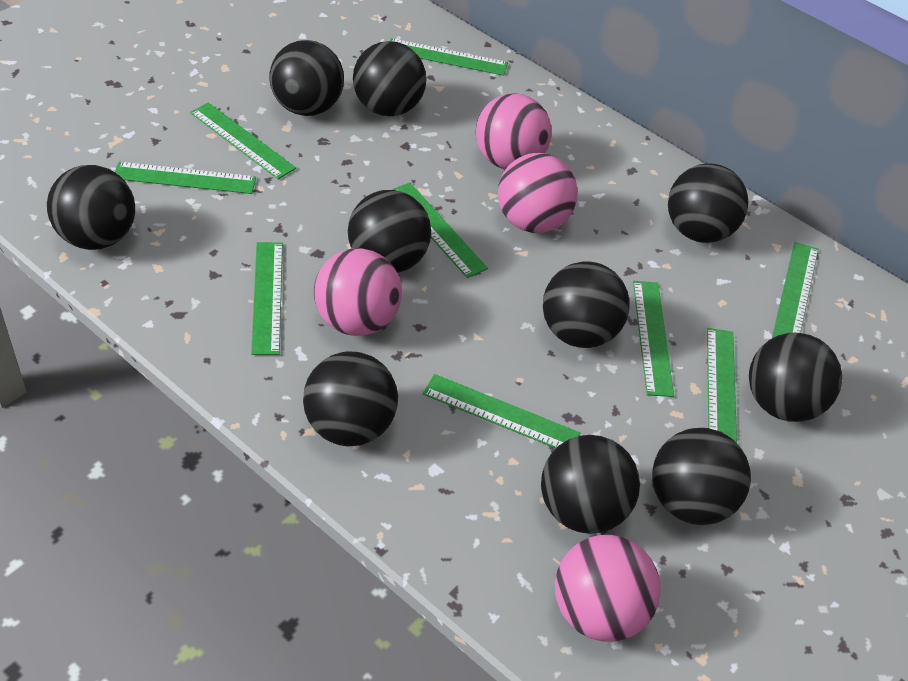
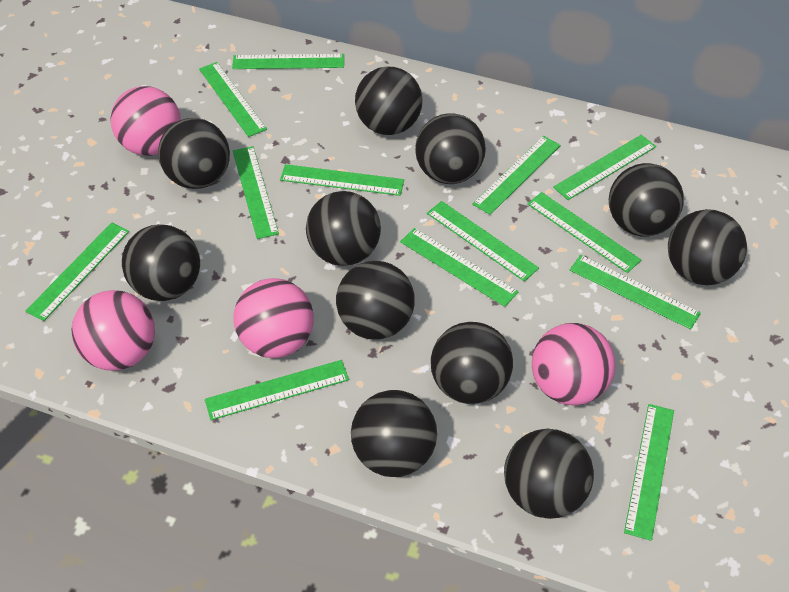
black ball: [47,165,135,250] [269,40,344,116] [303,351,398,446] [348,190,431,273] [353,41,426,117] [541,435,640,534] [543,261,630,348] [652,428,751,525] [668,164,749,243] [749,333,842,422] = 10 -> [122,224,200,301] [158,118,230,189] [306,191,381,266] [336,261,415,340] [351,390,437,477] [355,66,422,135] [415,113,486,184] [431,322,513,404] [504,429,594,519] [609,163,684,237] [668,209,747,285] = 11
green ruler: [115,162,256,194] [190,103,296,179] [251,242,283,355] [390,38,508,76] [392,183,488,278] [423,374,580,448] [633,281,674,397] [707,328,737,443] [772,242,818,338] = 9 -> [26,222,129,321] [199,62,267,137] [205,360,349,420] [232,54,344,69] [233,146,279,239] [280,164,404,196] [400,228,519,307] [427,201,539,282] [472,136,561,215] [527,192,641,273] [553,135,656,200] [570,255,701,330] [624,404,674,541] = 13

